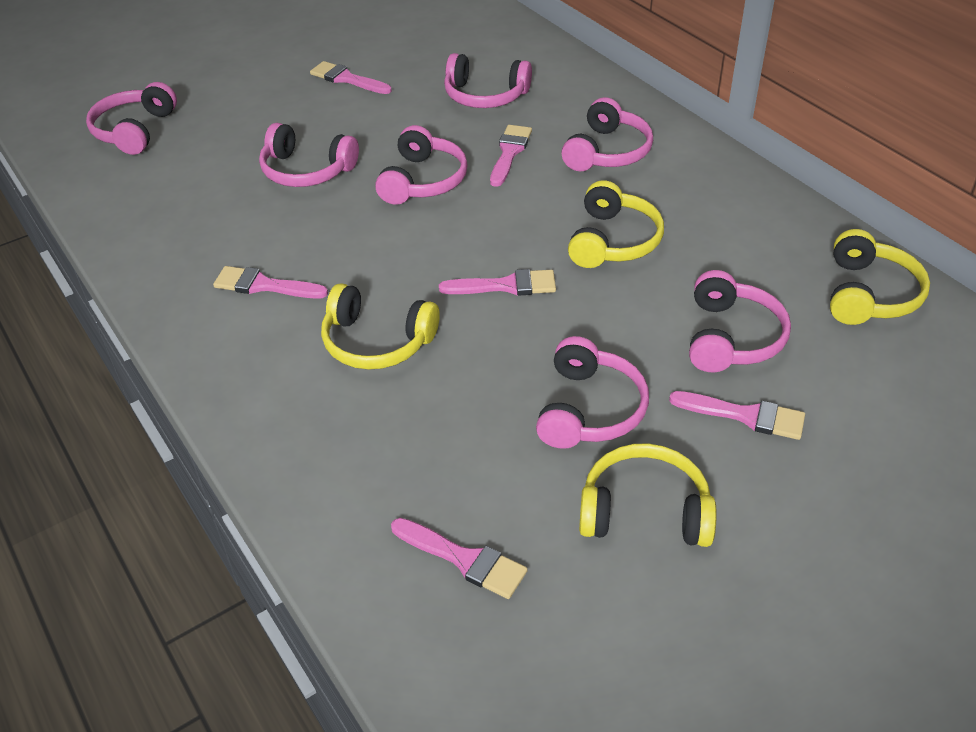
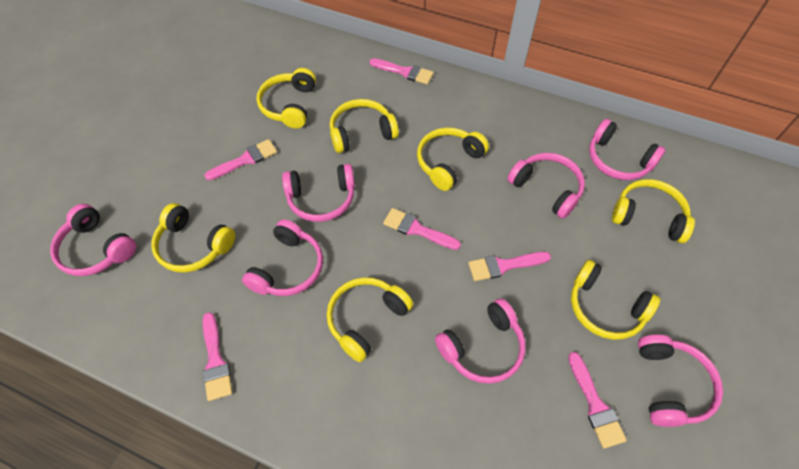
yellow headphones: [321,283,440,370] [568,180,664,268] [579,443,717,547] [830,229,930,325] = 4 -> [151,203,235,272] [256,68,316,129] [327,277,413,362] [330,99,399,153] [417,128,489,191] [571,260,661,340] [612,179,695,243] = 7

